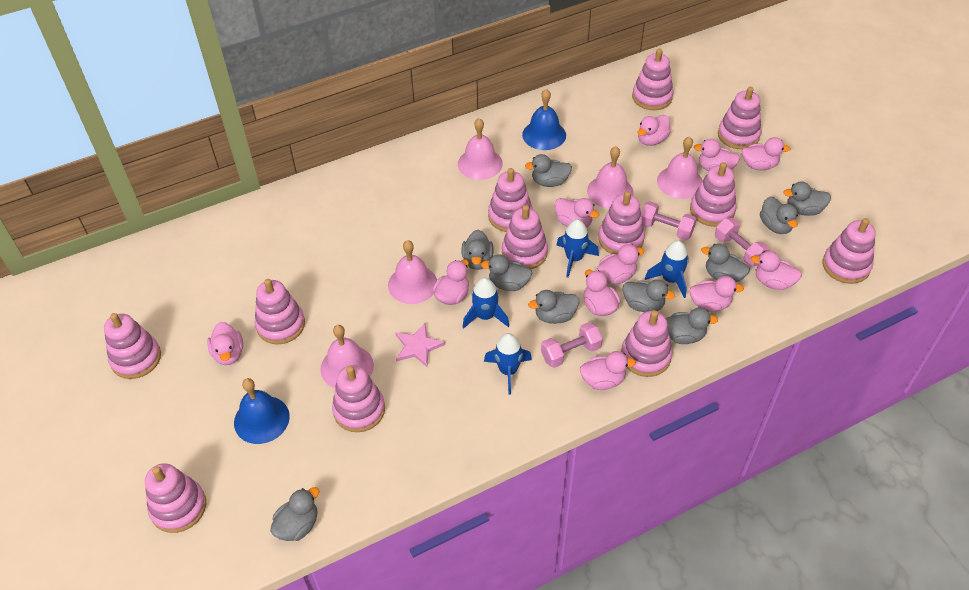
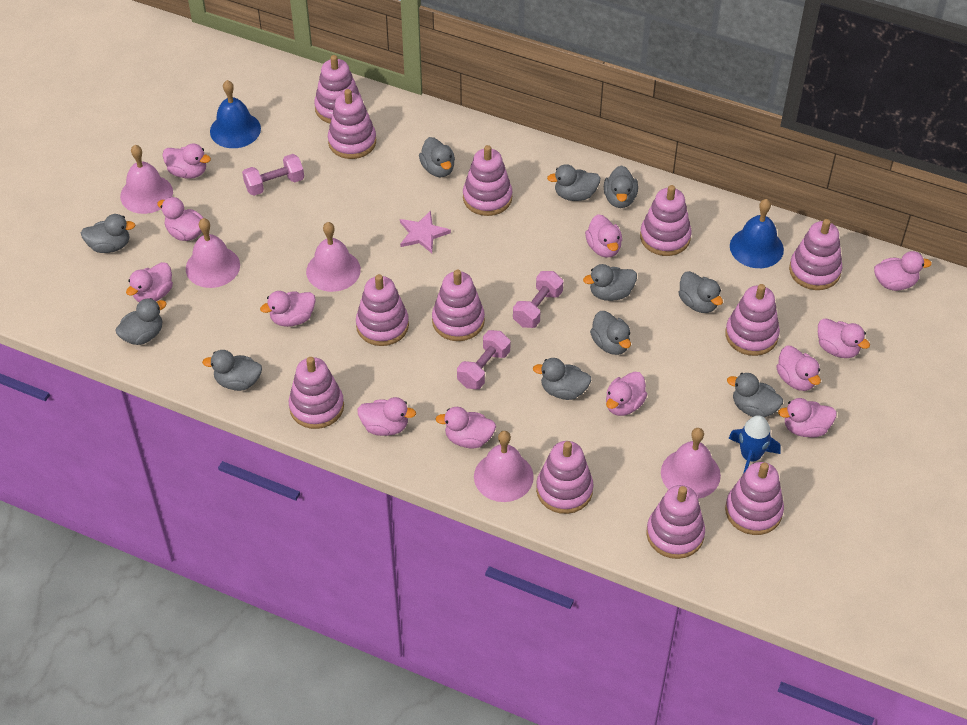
blue rocket: [463,278,509,328] [484,333,532,395] [557,220,599,278] [645,241,689,298] = 4 -> [728,415,781,474] = 1
grey duck: [270,487,319,541] [461,230,494,270] [481,254,532,291] [525,154,572,187] [528,290,579,324] [623,279,675,312] [666,307,718,344] [701,244,750,282] [760,196,798,234] [783,181,831,216] = 10 -> [81,214,135,253] [115,298,167,345] [202,350,262,391] [419,137,455,177] [533,358,591,400] [547,164,600,201] [583,264,637,301] [590,311,631,355] [604,165,638,208] [678,271,723,313] [727,373,783,417] = 11
pink duck: [207,322,243,365] [433,259,469,305] [555,198,599,228] [580,351,636,390] [584,269,620,316] [597,244,644,284] [638,115,671,146] [689,276,744,312] [694,139,740,171] [742,137,791,170] [751,251,802,290] = 11 -> [126,262,173,302] [157,197,203,241] [162,143,211,179] [260,291,316,327] [357,397,416,436] [435,407,496,449] [585,214,622,257] [606,372,648,416] [776,346,821,391] [778,398,837,438] [818,318,870,358] [874,251,932,291] = 12

